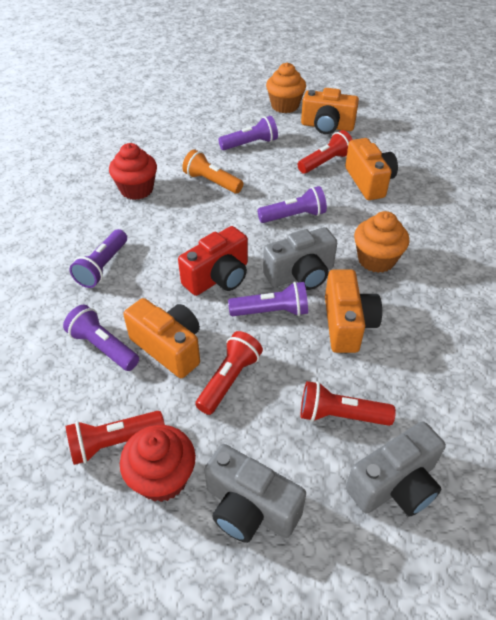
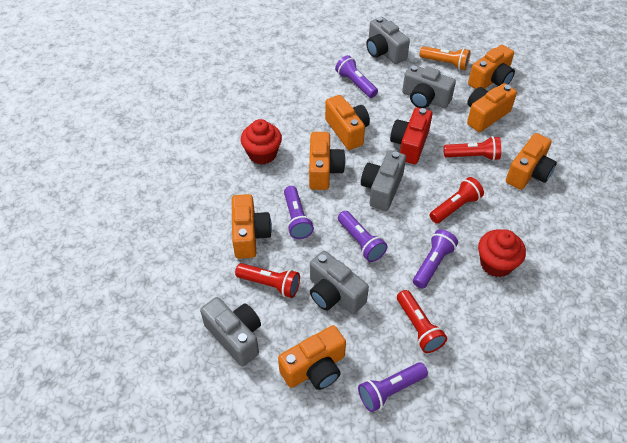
grey camera: [204,444,306,543] [263,227,337,290] [346,421,446,516] = 3 -> [200,297,261,366] [310,251,369,314] [361,150,406,211] [366,17,410,64] [402,64,456,108] = 5
orange camera: [123,298,200,378] [301,88,359,134] [325,269,382,353] [345,138,398,200] = 4 -> [232,194,272,259] [278,325,346,390] [309,132,346,190] [325,95,370,150] [467,83,517,132] [468,45,515,89] [506,133,557,190] = 7
orange cupcake: [266,62,306,113] [354,211,409,273] = 2 -> none = 0

